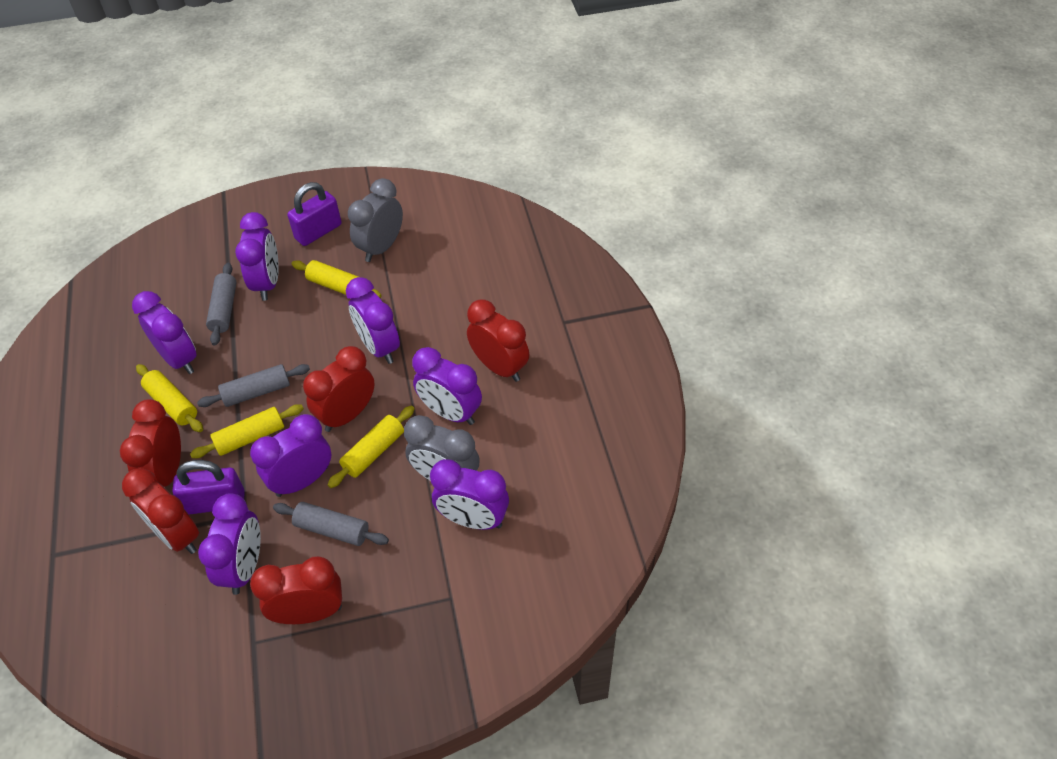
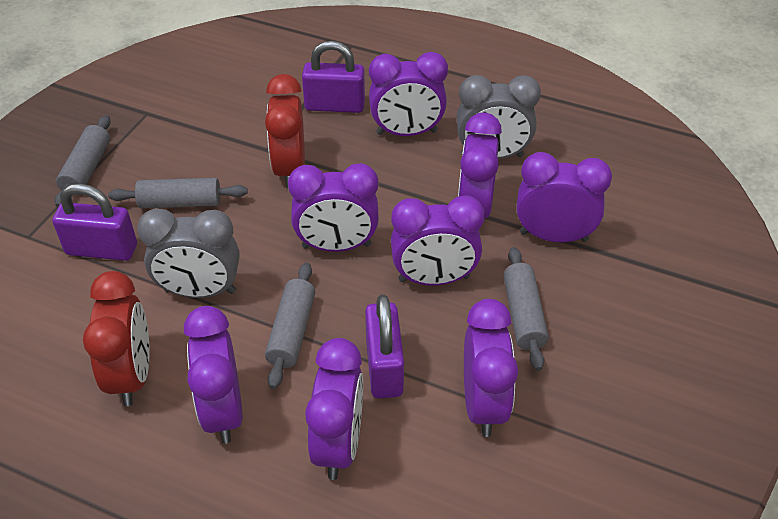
grey rolling pin: [197,364,310,407] [206,263,237,346] [273,502,389,546] = 3 -> [55,115,111,207] [108,178,248,208] [265,263,315,389] [503,247,549,371] = 4
purple clock: [132,291,197,374] [198,493,261,595] [235,212,279,301] [250,414,331,497] [346,277,400,364] [412,347,482,425] [430,459,509,530] = 7 -> [184,306,243,444] [288,163,379,252] [305,338,363,480] [369,52,448,136] [391,195,485,285] [458,112,502,219] [464,299,518,437] [517,152,612,242] = 8
purple padlock: [173,460,245,515] [287,182,341,246] = 2 -> [52,183,137,261] [302,41,365,113] [365,295,404,398] = 3
red clock: [120,399,181,487] [122,468,199,554] [250,556,342,624] [303,346,374,432] [467,300,529,382] = 5 -> [83,271,149,406] [265,74,305,189] = 2
yellow rolling pin: [136,364,203,432] [190,404,304,458] [292,260,382,298] [327,406,415,488] = 4 -> none = 0

